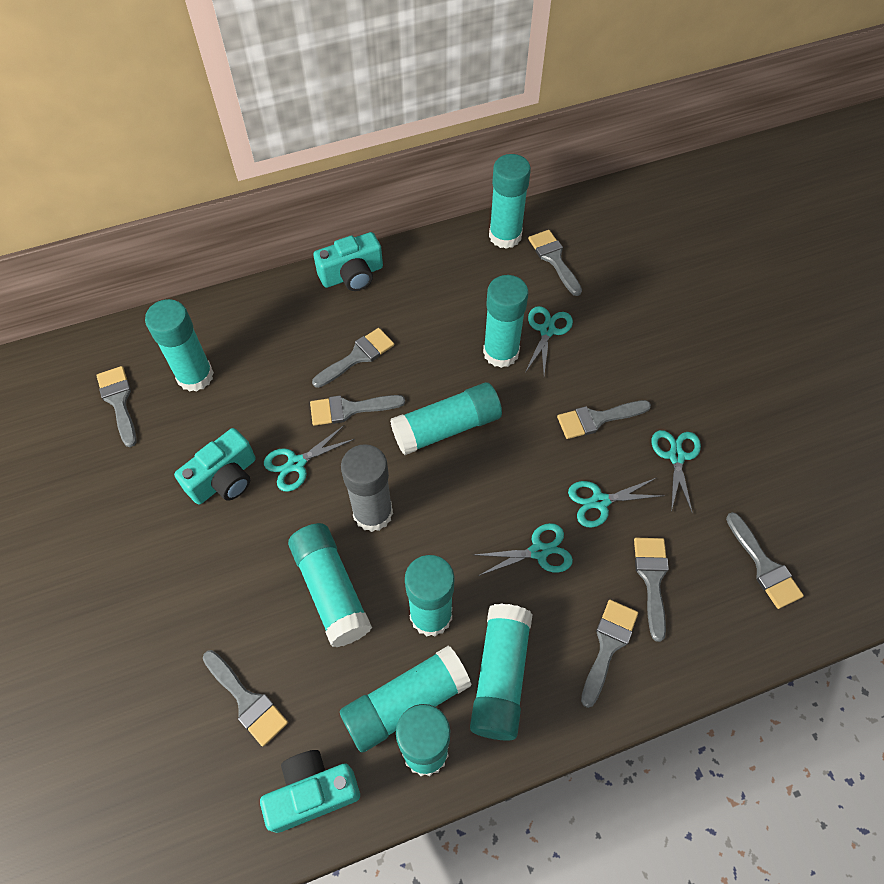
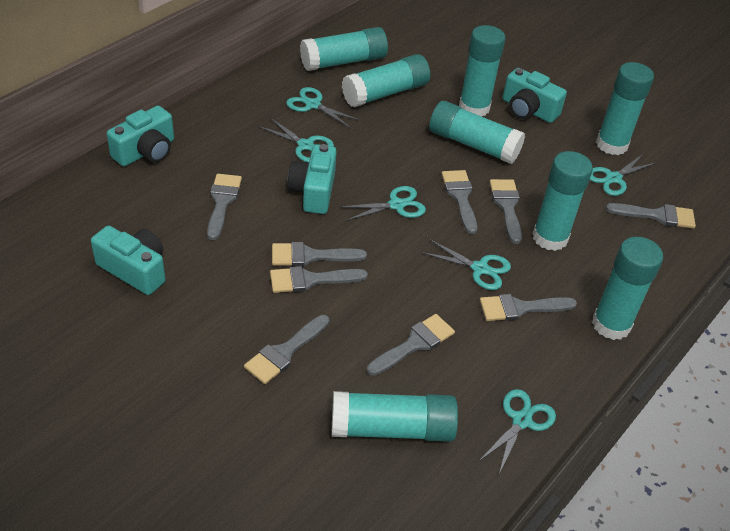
grey glue stick: [341,444,393,532] = 1 -> none = 0
turquoise camera: [174,428,256,505] [260,750,360,833] [313,232,383,291] = 3 -> [91,226,165,295] [107,106,174,166] [288,144,337,214] [503,68,567,123] = 4
turquoise glue stick: [145,299,214,392] [288,523,372,647] [340,645,472,753] [390,382,502,455] [396,704,450,776] [405,555,455,636] [470,603,533,741] [483,275,529,368] [489,154,531,249] = 9 -> [300,27,388,71] [332,391,458,442] [342,54,430,107] [429,101,525,164] [459,25,505,116] [533,151,593,251] [592,237,663,340] [596,62,654,155] = 8
turquoise scissors: [264,425,355,492] [475,523,573,576] [526,306,573,374] [568,478,663,528] [651,430,701,514] = 5 -> [260,118,334,163] [286,87,359,128] [341,186,426,221] [421,239,511,290] [478,389,556,474] [590,154,656,196] = 6

